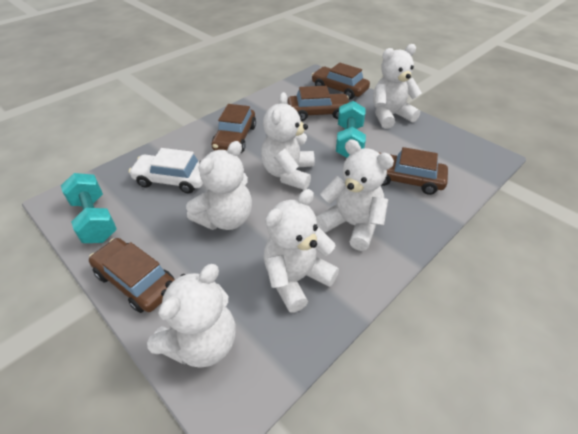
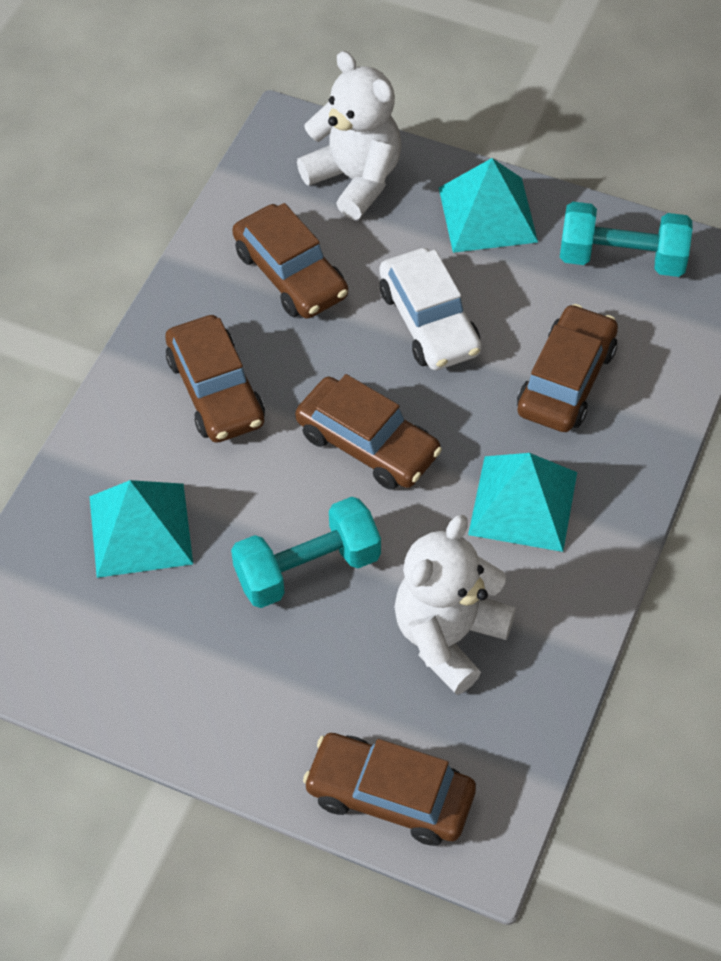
turquoise pyramid: none = 0 -> [89,480,193,578] [439,158,538,253] [468,453,577,552] = 3
white teddy bear: [147,264,236,368] [186,141,252,230] [261,92,315,190] [263,189,339,313] [316,139,394,251] [373,44,422,129] = 6 -> [297,51,401,220] [395,515,516,695] = 2

